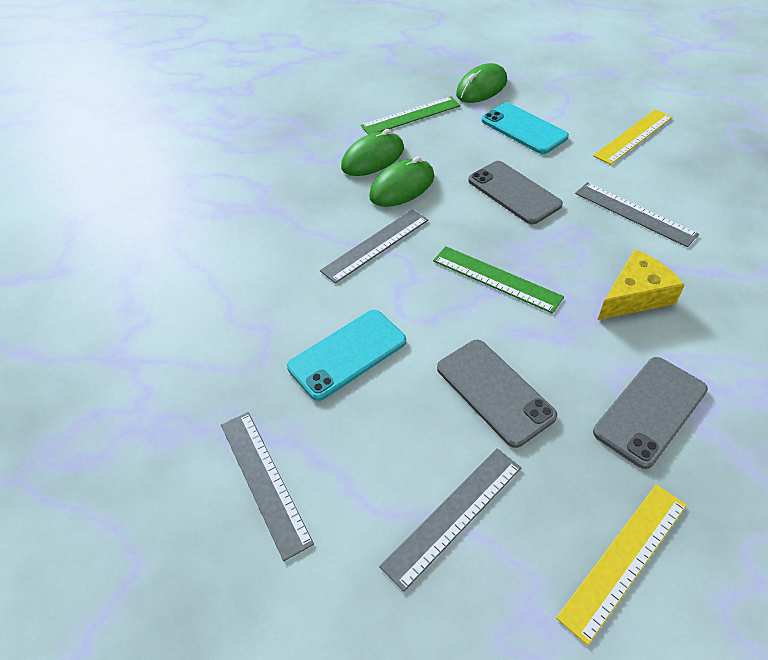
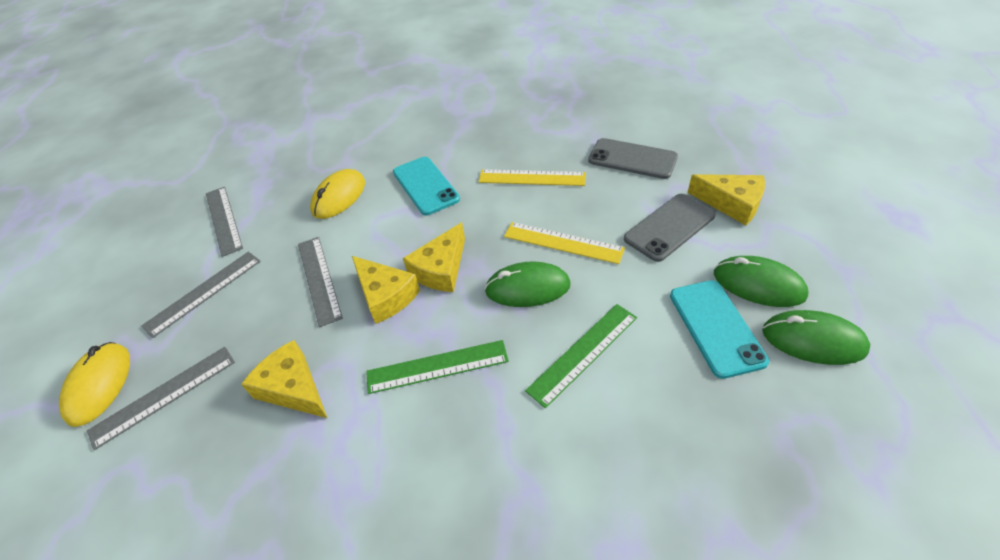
grey phone: [437,340,557,448] [468,161,563,224] [593,357,708,469] = 3 -> [588,138,678,179] [624,194,716,262] = 2
yellow cheese: [598,249,685,320] = 1 -> [241,340,327,418] [352,256,420,324] [403,222,465,292] [688,174,765,225] = 4
yellow mouse: none = 0 -> [59,342,130,427] [310,169,365,219] = 2

